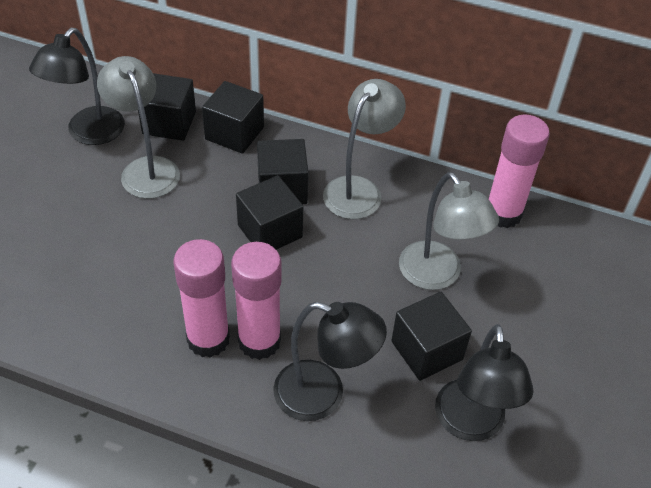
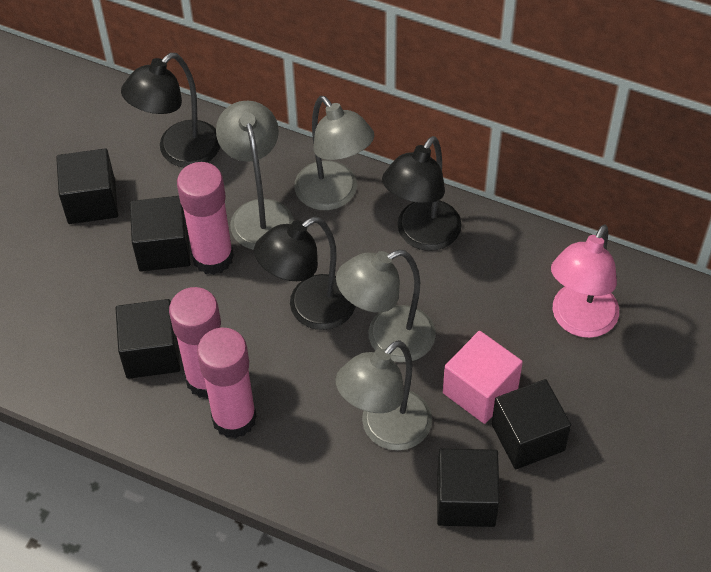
grey lamp: [97,56,180,199] [323,79,406,219] [399,172,499,290] = 3 -> [216,101,294,250] [294,96,374,210] [336,250,436,362] [336,340,432,451] = 4
pink cube: none = 0 -> [443,331,523,424] = 1
pink lamp: none = 0 -> [551,225,619,338] = 1

